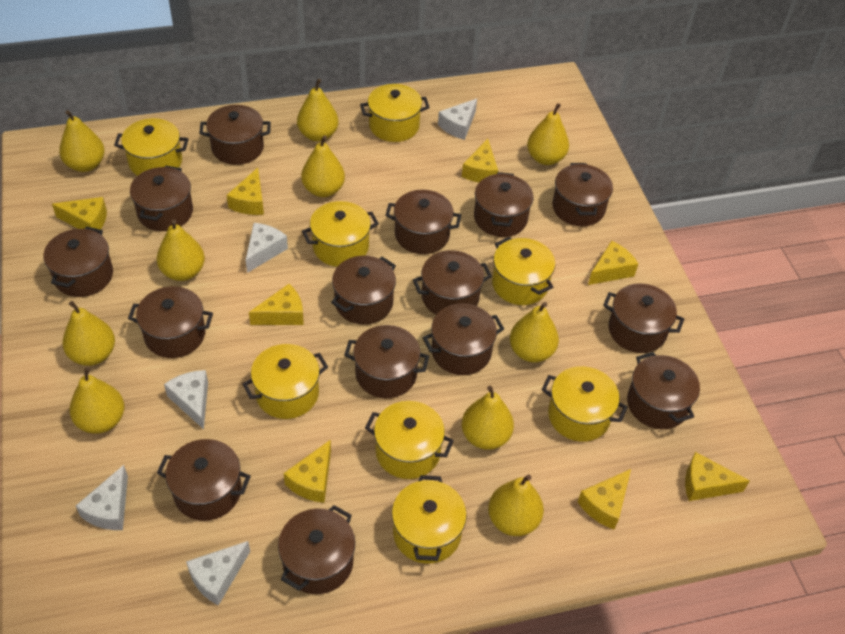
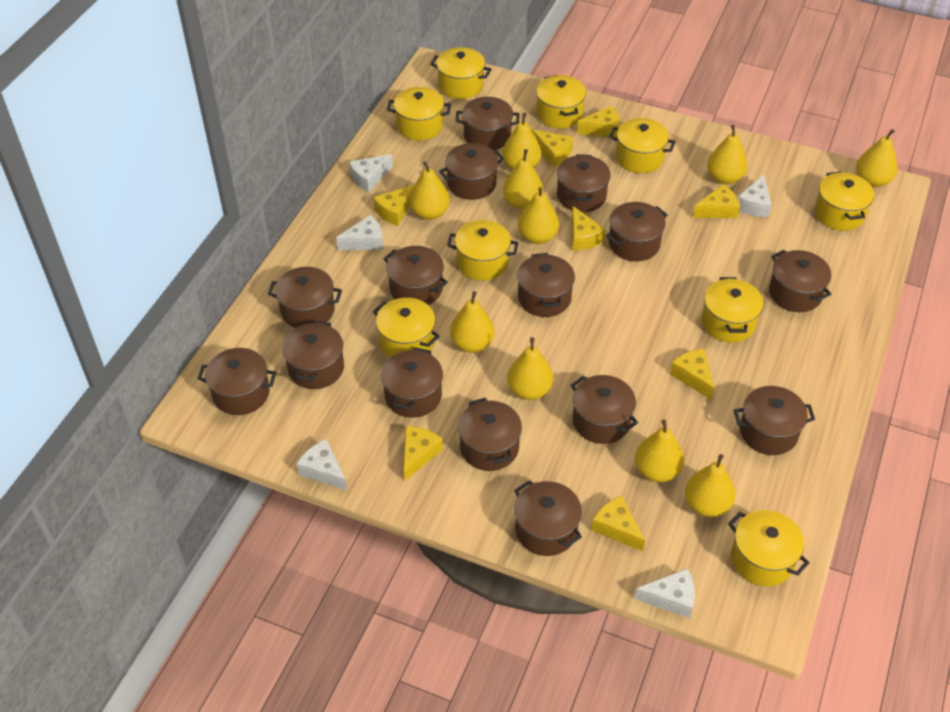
yellow pot: [114,118,188,176] [242,344,328,419] [302,201,379,267] [360,84,430,142] [365,401,454,479] [392,475,467,564] [492,237,555,305] [541,366,628,442] = 8 -> [373,298,440,358] [387,87,451,140] [430,47,492,99] [447,220,519,281] [536,75,586,128] [609,118,676,173] [702,277,764,343] [728,510,810,586] [815,171,874,231] = 9

